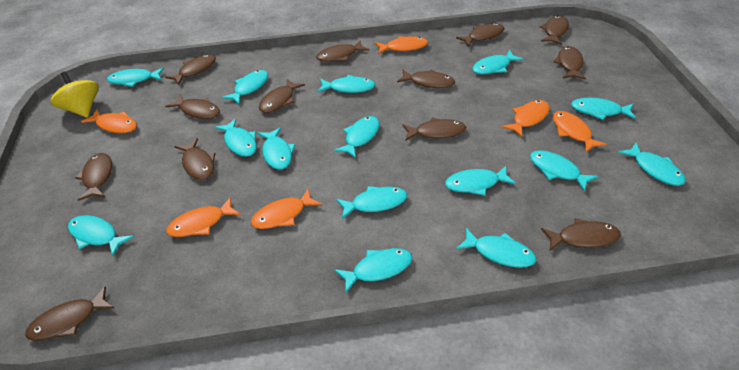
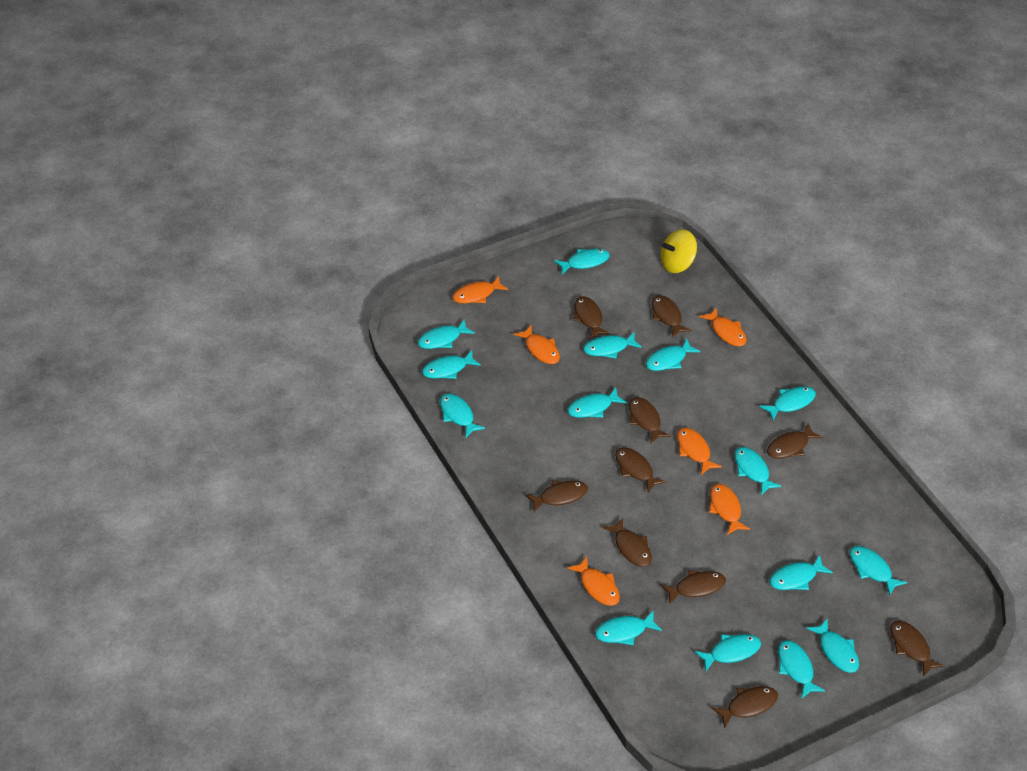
brown fish: [25,287,114,341] [75,153,112,201] [165,55,216,85] [165,95,220,119] [174,138,216,180] [259,79,305,113] [316,40,369,62] [397,70,455,88] [403,118,466,141] [456,23,505,47] [540,16,569,45] [541,218,621,251] [553,46,586,79] = 13 -> [525,481,588,512] [573,297,610,339] [603,518,652,567] [615,447,666,493] [629,397,671,443] [652,295,692,337] [660,570,726,605] [711,686,778,728] [767,423,823,459] [890,621,945,676] = 10

